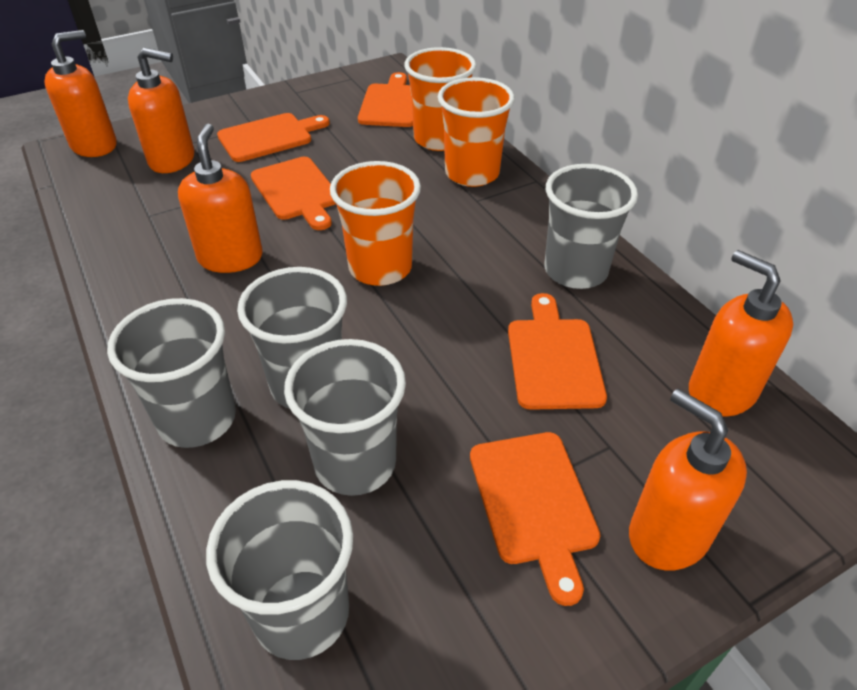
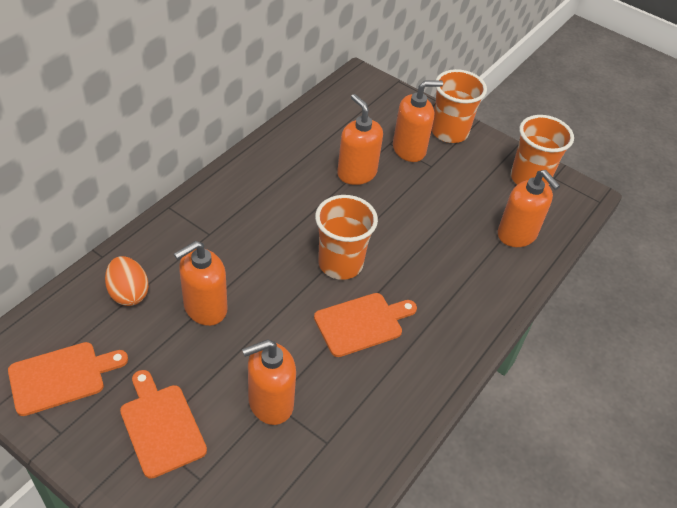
grey cup: [107,298,236,448] [206,480,353,660] [237,267,347,409] [284,339,406,496] [544,164,638,289] = 5 -> none = 0
orange cutting board: [217,113,330,162] [251,157,336,230] [358,72,413,127] [470,432,601,606] [508,293,607,410] = 5 -> [8,342,128,416] [120,370,207,479] [314,293,417,357] = 3
orange egg: none = 0 -> [105,256,149,306] = 1

